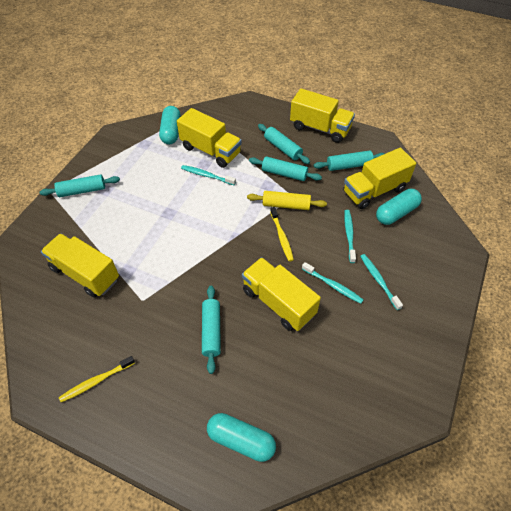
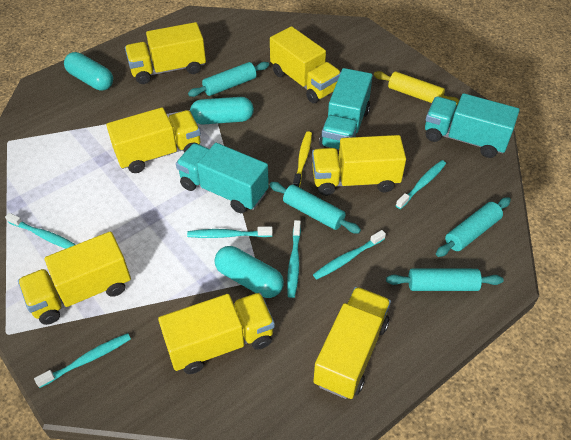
turquoise rolling pin: [40,174,120,197] [202,286,221,374] [249,156,322,181] [258,124,310,164] [314,150,385,171] = 5 -> [188,62,269,97] [269,182,361,234] [386,268,504,291] [436,197,511,257] = 4
turquoise toothbrush: [181,165,236,185] [302,262,364,304] [344,210,356,263] [360,254,403,310] = 4 -> [5,213,76,249] [34,333,131,388] [187,227,273,238] [287,220,301,298] [313,230,386,280] [396,160,446,209] = 6
turquoise truck: none = 0 -> [176,143,269,213] [319,68,373,150] [425,93,520,158] = 3
yellow toothbrush: [59,356,135,402] [270,207,294,262] = 2 -> [293,131,312,188] = 1
yellow truck: [41,233,119,298] [177,108,242,168] [242,257,321,331] [290,88,355,143] [343,148,416,209] = 5 -> [18,231,131,325] [106,107,201,173] [125,22,206,84] [158,293,275,374] [270,26,341,103] [312,135,406,196] [313,287,391,399] = 7

